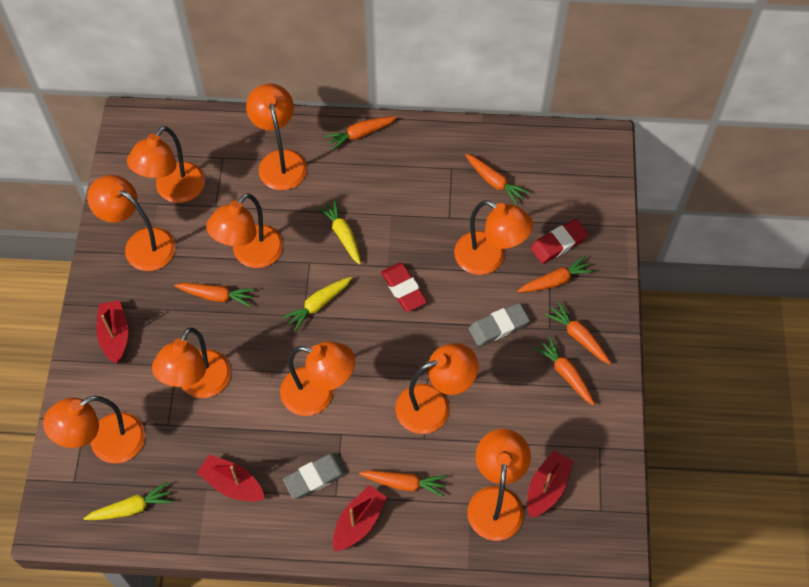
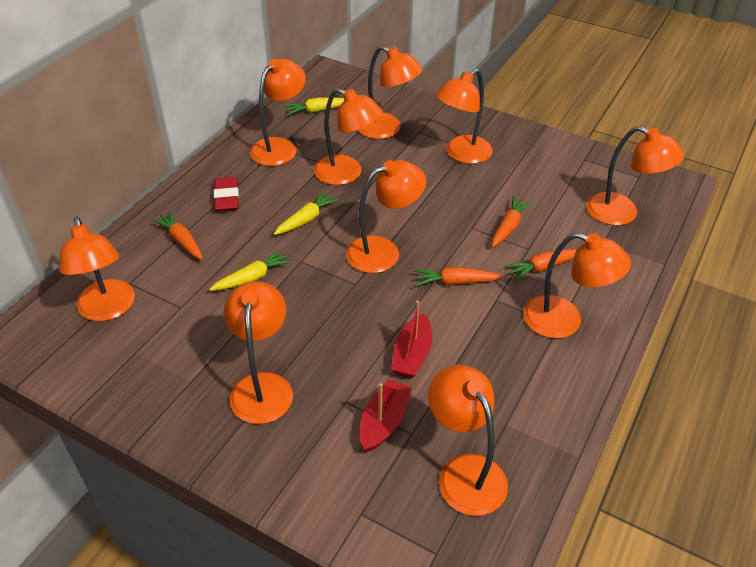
grey eraser: [283,453,348,499] [468,303,530,347] = 2 -> none = 0
orange carrot: [174,283,255,307] [324,116,397,151] [359,470,447,497] [465,154,530,205] [517,256,595,292] [534,336,595,406] [544,302,611,364] = 7 -> [151,211,203,260] [414,267,502,286] [492,196,532,247] [505,249,577,281] = 4
red boat: [96,300,128,364] [197,455,265,501] [333,485,387,551] [527,451,573,518] = 4 -> [360,379,412,452] [391,301,433,378] = 2
red eraser: [381,263,427,312] [530,219,588,264] = 2 -> [214,177,239,211] = 1

